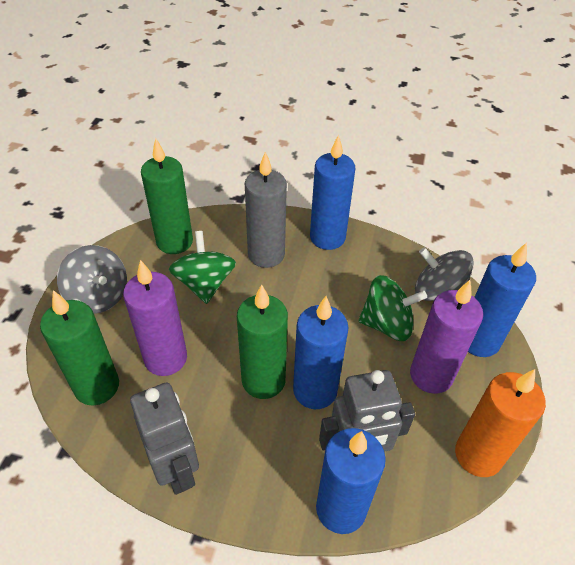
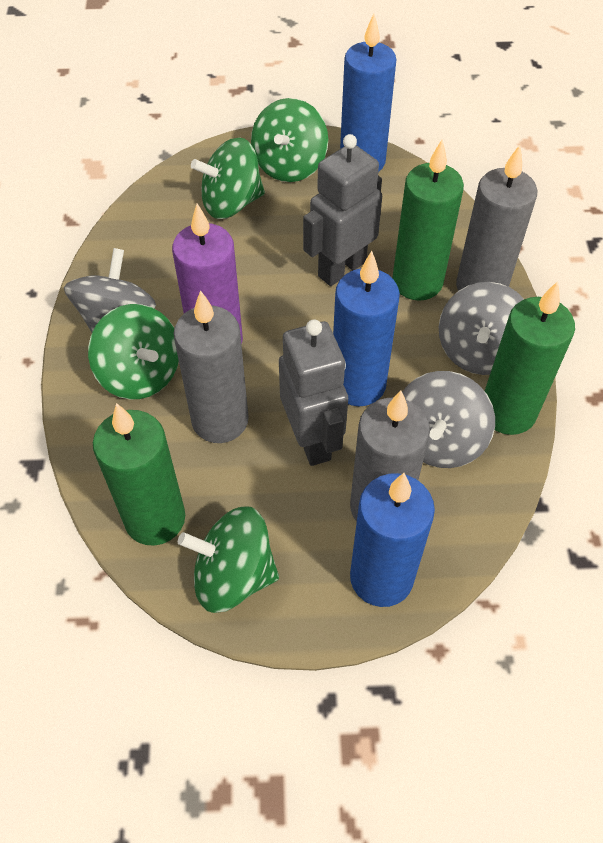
blue candle: [293,296,349,409] [310,134,355,250] [316,428,386,534] [468,243,536,357] = 4 -> [333,251,400,406] [340,14,397,172] [350,473,435,607] = 3
green spinning top: [169,231,236,304] [358,275,427,341] = 2 -> [88,304,179,399] [178,506,279,613] [191,138,265,219] [251,98,328,182] = 4
grey candle: [245,152,287,268] = 1 -> [174,290,249,443] [350,390,430,522] [456,145,537,291] = 3
grey spinning top: [57,245,127,314] [415,247,473,301] = 2 -> [64,248,156,332] [402,371,495,468] [439,282,524,375] = 3
orange candle: [455,369,546,477] = 1 -> none = 0
purple candle: [123,260,187,376] [410,280,483,394] = 2 -> [172,203,243,345] = 1

